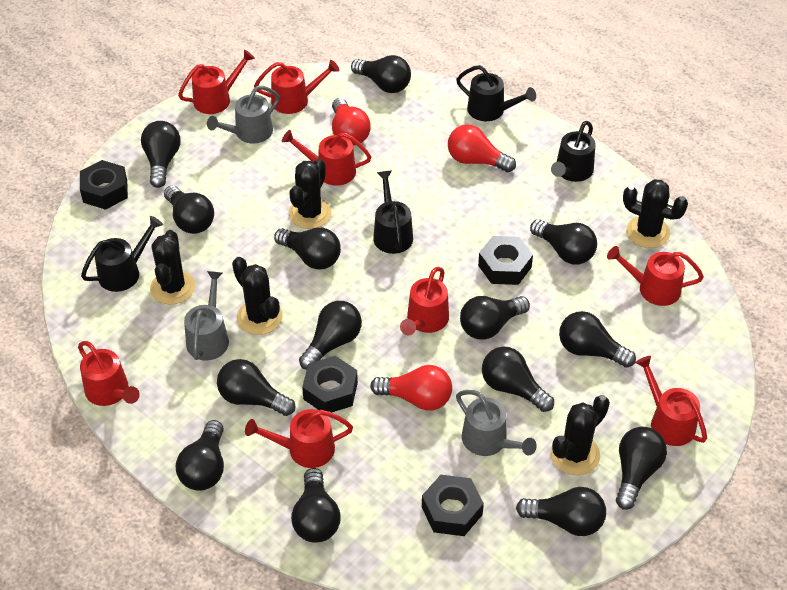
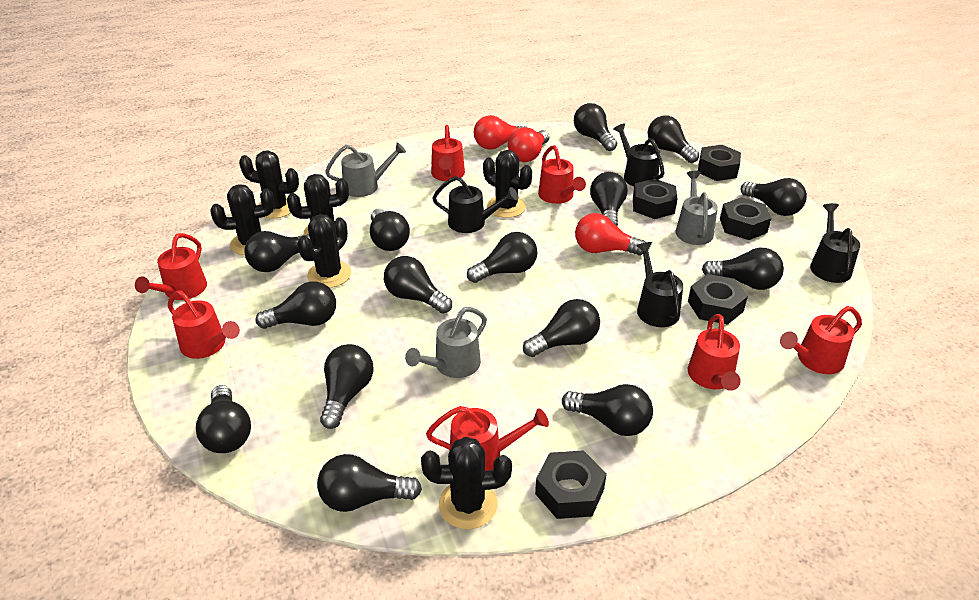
black cactus: [150,230,195,305] [232,257,283,335] [289,159,332,229] [550,395,610,475] [623,179,688,248] = 5 -> [210,184,275,255] [239,151,299,219] [287,174,349,235] [297,214,351,288] [421,437,512,529] [483,150,532,218] = 6
black light bulb: [141,121,180,188] [164,185,214,234] [176,420,224,491] [217,359,295,416] [274,228,341,270] [291,468,341,543] [299,301,362,370] [351,55,411,93] [460,296,530,340] [482,347,554,412] [516,487,606,536] [530,219,597,265] [559,311,636,368] [616,427,667,510] = 14 -> [196,385,251,453] [244,231,310,272] [256,281,336,329] [317,454,422,512] [320,344,374,429] [370,209,410,251] [384,256,452,314] [467,232,537,283] [523,299,600,357] [562,384,653,436] [574,103,617,151] [590,172,628,226] [647,116,699,163] [702,248,784,290] [741,178,807,216] = 15
black nut: [80,160,128,210] [302,356,358,413] [422,475,484,536] [478,236,533,285] = 4 -> [535,450,607,519] [633,179,678,219] [688,274,748,325] [698,145,741,181] [720,197,771,240] = 5
red watering can: [78,341,140,406] [178,50,255,114] [245,409,353,468] [254,60,339,114] [282,130,371,186] [400,267,449,335] [607,246,704,306] [635,356,707,446] = 8 -> [135,233,207,300] [168,290,240,359] [426,406,549,471] [431,125,465,181] [538,145,586,204] [688,314,741,391] [780,306,862,374] = 7

